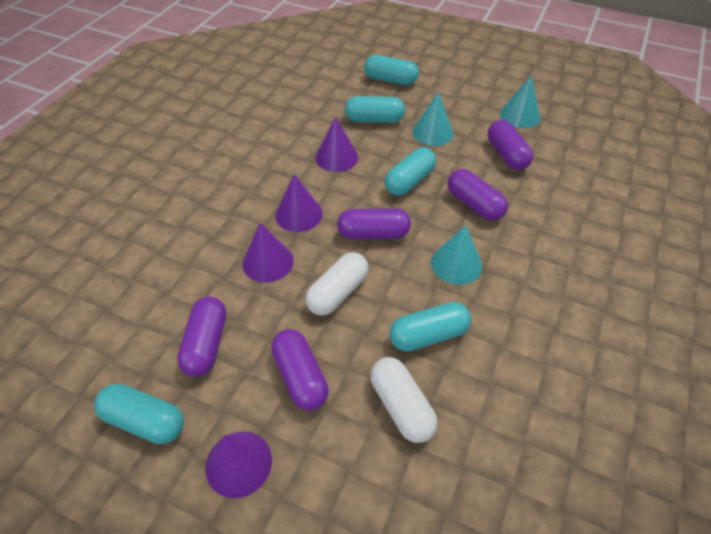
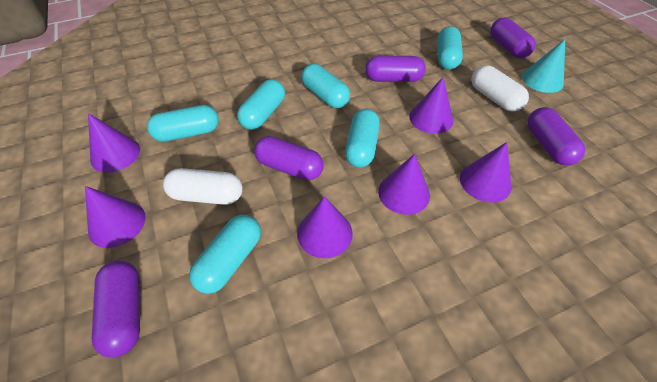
purple cone: [205,431,272,498] [242,223,294,283] [275,174,323,232] [315,117,358,172] = 4 -> [85,186,146,248] [88,113,140,173] [297,196,353,258] [378,154,430,215] [409,77,453,134] [460,142,511,203] = 6
turquoise capsule: [94,384,184,444] [345,96,405,123] [364,55,419,85] [384,147,436,196] [389,302,471,352] = 5 -> [147,105,219,142] [189,215,261,294] [237,79,285,130] [301,64,350,108] [345,109,380,168] [437,26,463,70] = 6
turquoise cone: [412,92,453,146] [431,225,482,285] [500,75,540,128] = 3 -> [522,39,565,93] = 1

